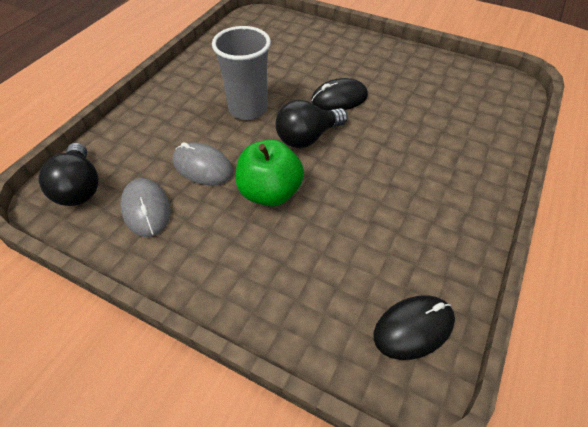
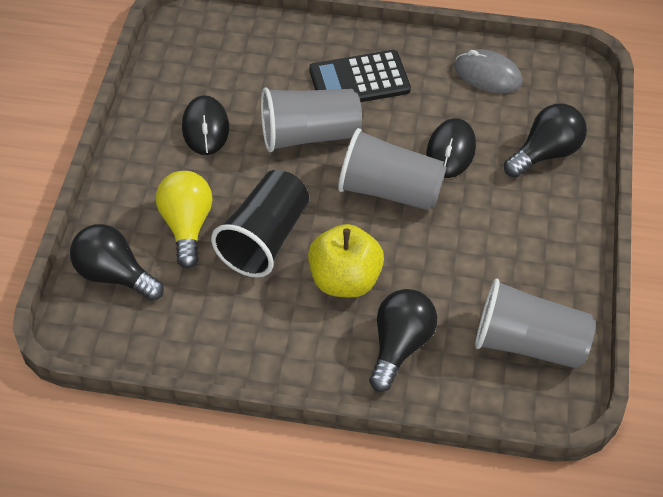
black calculator: none = 0 -> [309,50,411,102] = 1
black cup: none = 0 -> [211,170,309,278] = 1
black light bulb: [38,143,99,206] [275,100,348,148] = 2 -> [70,224,164,301] [369,289,437,392] [504,104,587,178] = 3
green apple: [235,139,304,207] = 1 -> none = 0
grey cup: [212,26,271,120] = 1 -> [261,87,362,152] [338,128,447,211] [475,278,596,369] = 3
grey mouse: [120,178,171,237] [173,142,233,185] = 2 -> [454,49,523,93] = 1
yellow apple: none = 0 -> [308,224,384,298] = 1
yellow light bulb: none = 0 -> [156,171,212,268] = 1

